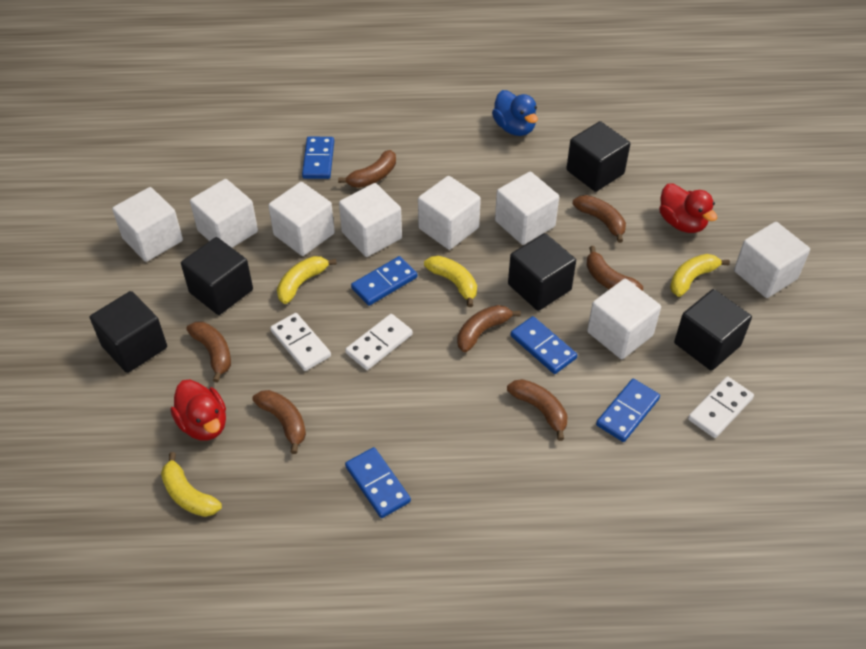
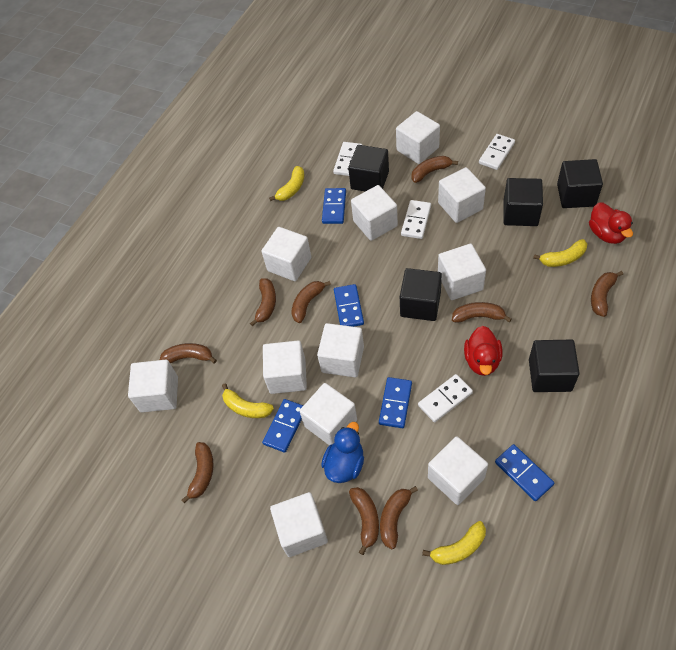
brown banana: [187,322,231,383] [252,390,306,454] [338,150,396,188] [457,305,521,352] [507,379,568,441] [573,195,626,243] [586,246,643,291] = 7 -> [160,343,217,364] [182,442,214,504] [250,278,276,326] [291,281,331,323] [349,487,379,555] [380,486,418,549] [411,156,458,183] [452,302,512,323] [591,271,623,317] = 9
white cube: [112,187,183,262] [190,179,258,248] [268,182,335,256] [339,183,402,257] [418,176,481,250] [495,172,559,245] [587,279,661,359] [734,222,810,298] = 8 -> [128,360,178,412] [261,227,311,281] [263,340,307,394] [270,492,328,557] [300,383,357,445] [317,323,364,377] [351,185,398,241] [396,111,440,164] [428,436,488,505] [438,167,486,223] [438,244,486,300] = 11
white domino: [270,313,331,371] [345,314,413,370] [688,376,754,438] = 3 -> [333,142,362,176] [401,200,431,239] [418,374,473,423] [479,134,515,170] = 4

